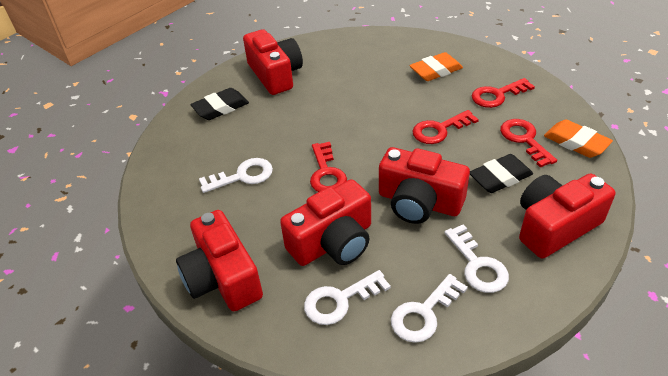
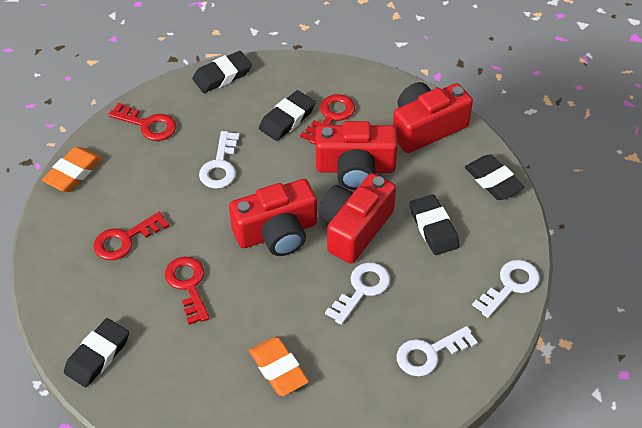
black eraser: [190,88,249,120] [470,154,533,193] = 2 -> [64,318,129,387] [192,51,252,93] [259,90,315,141] [409,194,460,255] [465,154,525,200] = 5
red camera: [176,210,263,311] [243,29,303,95] [280,179,371,266] [379,147,470,224] [519,173,616,259] = 5 -> [229,179,317,256] [316,121,398,190] [318,173,396,263] [393,82,473,153] = 4

